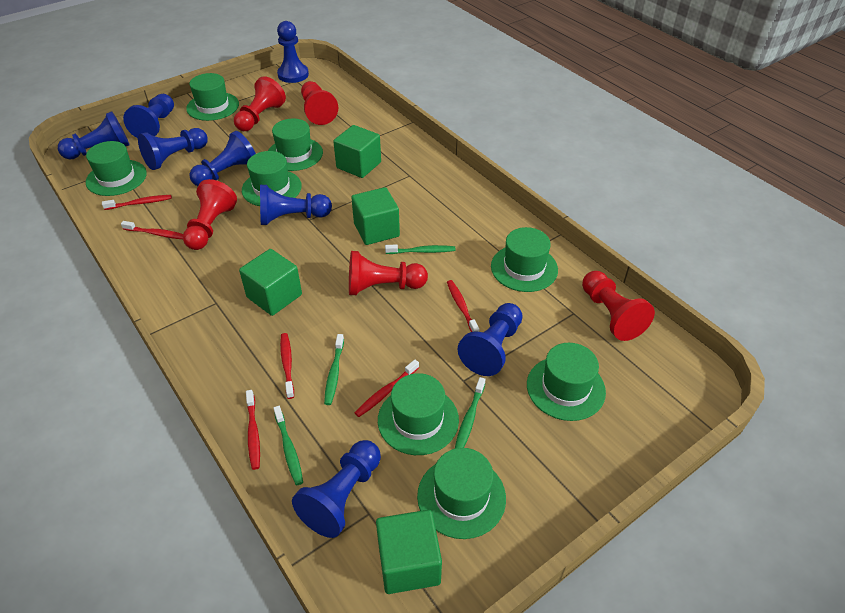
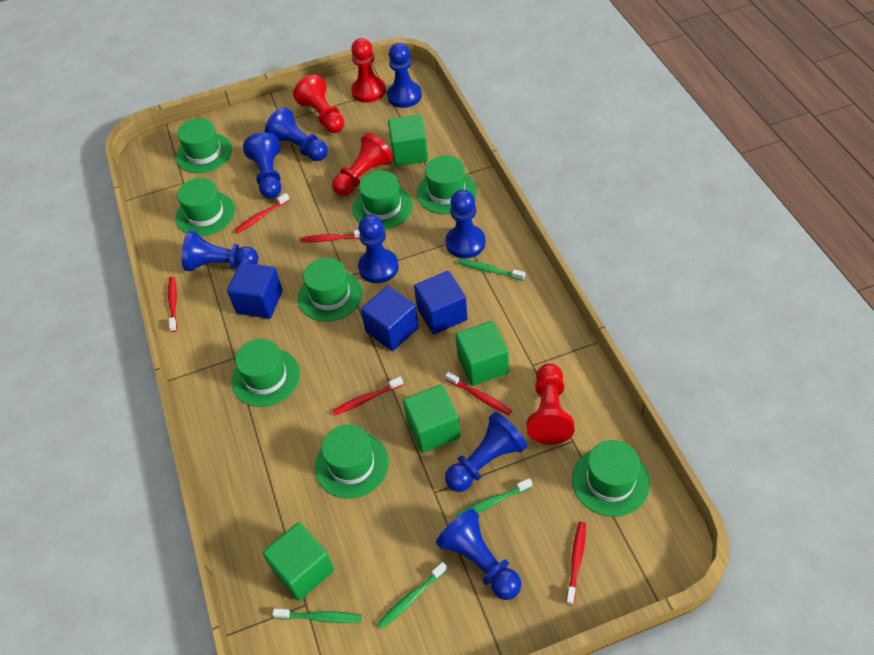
blue cube: none = 0 -> [227,262,283,319] [361,286,419,351] [414,271,468,334] = 3
red pawn: [183,179,237,250] [234,76,286,131] [301,81,339,125] [349,251,428,295] [582,271,655,341] = 5 -> [293,75,344,133] [332,133,393,196] [351,38,386,103] [527,363,575,445] = 4

